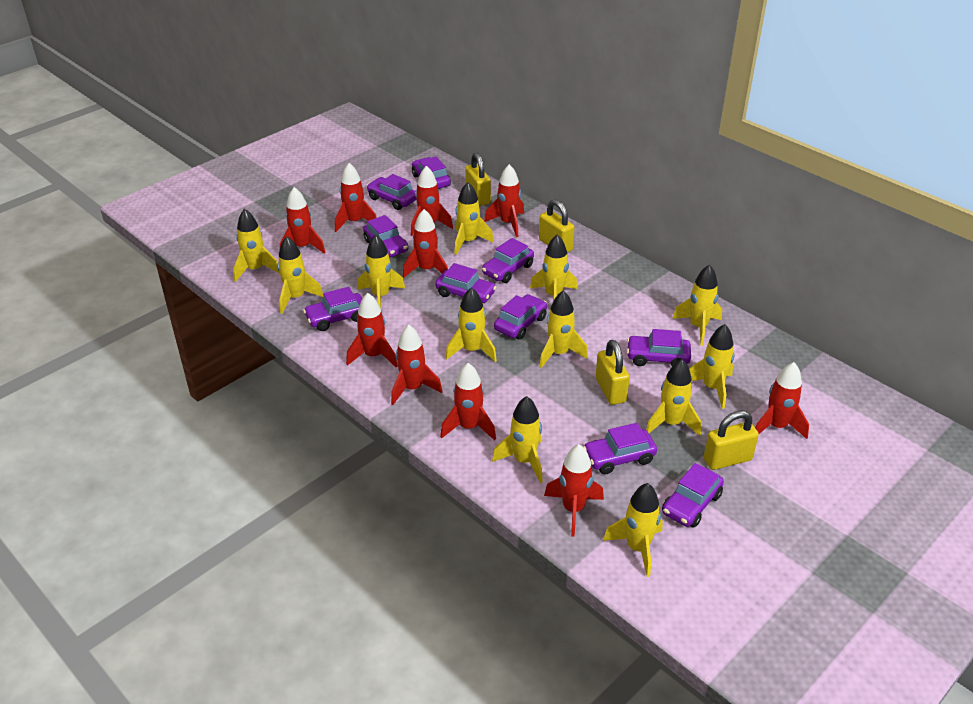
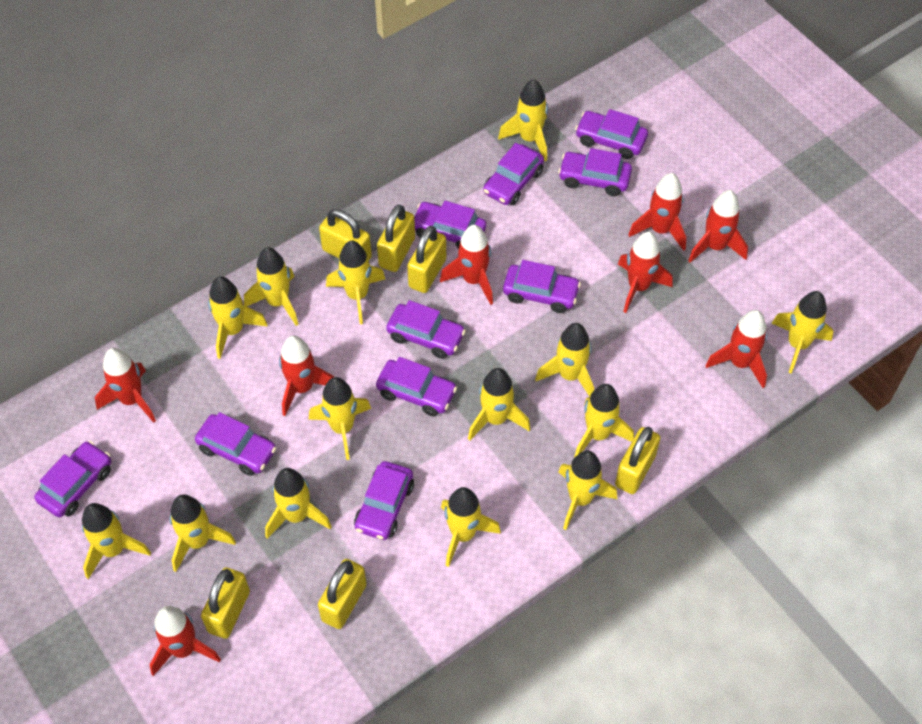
red rocket: [280,187,326,254] [335,163,377,232] [346,293,398,367] [391,325,443,405] [403,209,448,278] [411,166,453,236] [440,363,496,441] [484,164,524,237] [544,444,604,536] [755,362,809,439] = 10 -> [95,348,156,423] [150,606,221,676] [279,336,334,416] [440,225,493,305] [618,232,673,313] [628,173,686,251] [688,190,748,263] [705,310,767,388] = 8
yellow padlock: [465,153,491,206] [539,199,574,253] [596,340,630,405] [704,411,759,470] = 4 -> [201,567,250,639] [318,559,367,629] [319,209,372,261] [377,205,415,272] [407,226,446,293] [615,427,660,494] = 6
yellow rocket: [233,209,280,282] [277,236,323,314] [358,234,405,308] [445,287,497,362] [454,182,494,255] [492,396,543,483] [530,234,577,301] [539,291,588,368] [603,483,663,577] [646,359,701,436] [672,264,722,346] [689,324,735,409] = 12 -> [82,503,151,579] [170,494,236,572] [208,276,268,359] [244,247,299,326] [265,468,332,539] [309,377,371,460] [326,241,385,324] [441,487,501,567] [468,368,531,441] [498,79,548,161] [535,323,594,397] [559,450,617,530] [574,384,634,458] [772,291,833,374] = 14

